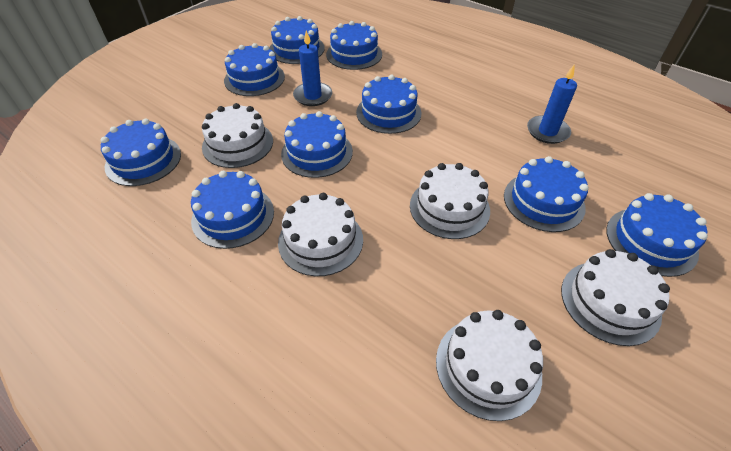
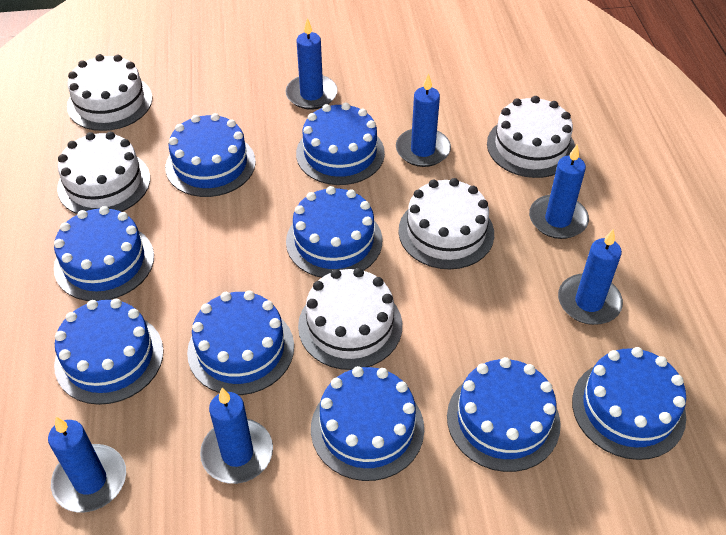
blue candle: [293,31,332,106] [527,65,577,144] = 2 -> [48,417,126,512] [200,388,273,484] [285,18,338,110] [396,73,451,167] [529,144,589,239] [558,229,623,325] = 6

